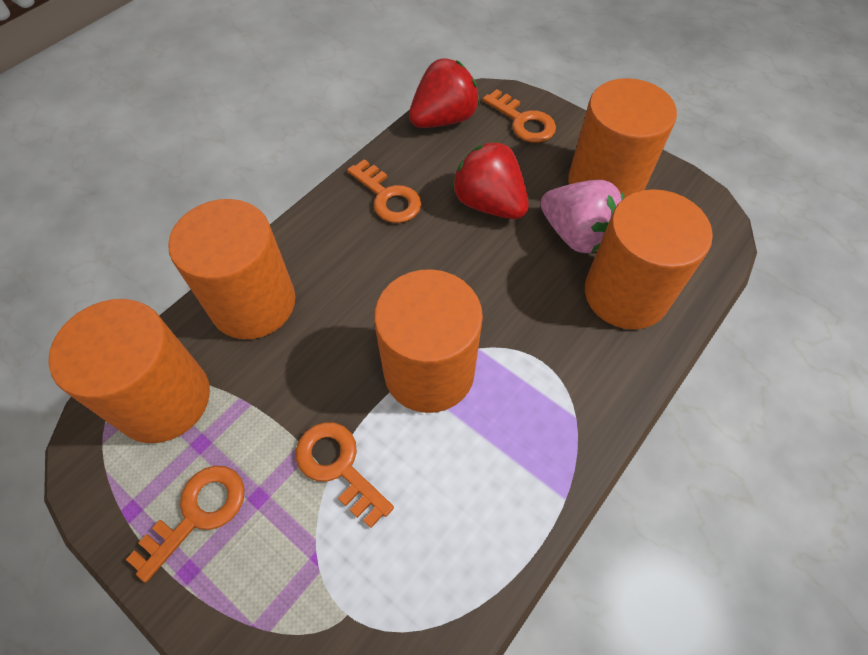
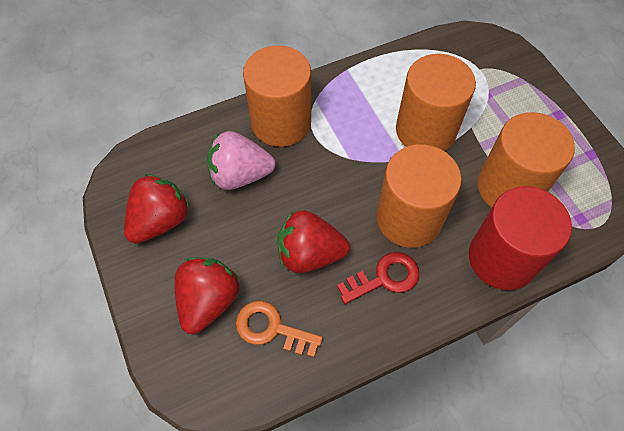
orange cylinder: [48,299,210,443] [168,199,295,339] [374,269,483,413] [568,78,677,198] [585,189,713,330] = 5 -> [243,45,311,147] [376,144,462,248] [396,54,476,151] [478,112,575,208] = 4
orange key: [126,466,245,583] [296,422,394,528] [347,159,421,223] [483,89,556,143] = 4 -> [236,301,323,357] = 1
red cylinder: none = 0 -> [469,186,572,290] = 1
red key: none = 0 -> [337,252,419,304] = 1
red strawberry: [409,58,480,128] [452,141,529,219] = 2 -> [124,174,190,244] [174,257,239,334] [277,210,350,273] = 3

